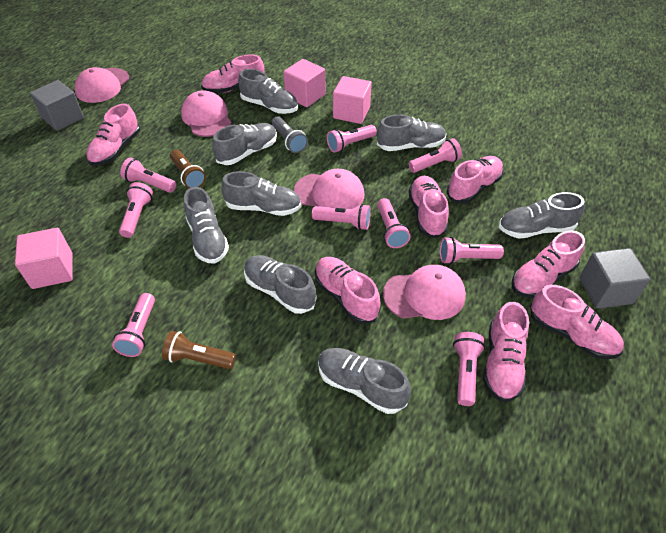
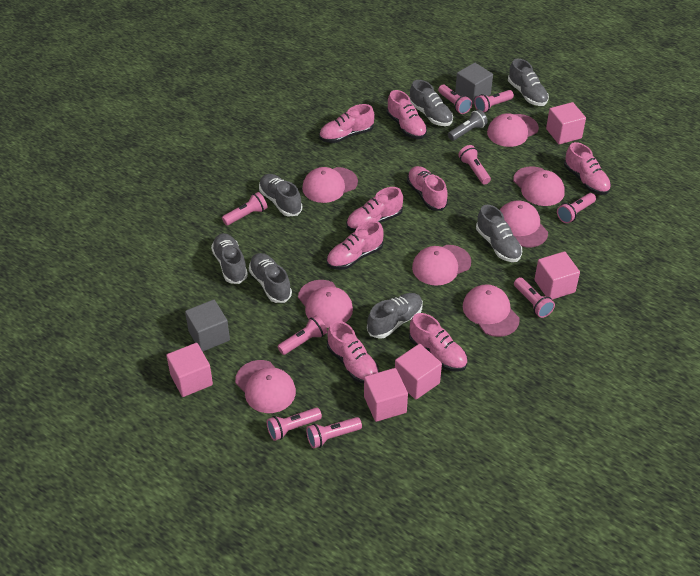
brown flashlight: [162,331,236,369] [170,150,206,188] = 2 -> none = 0
grey shoe: [184,187,229,264] [212,123,277,165] [221,171,301,216] [238,69,298,114] [244,255,316,314] [318,348,411,414] [377,114,446,151] [499,192,585,239] = 8 -> [211,233,248,284] [249,253,292,303] [259,174,302,217] [367,293,423,339] [410,80,453,126] [476,205,522,262] [508,59,549,106] = 7
pink cap: [75,67,129,103] [181,91,231,137] [294,169,364,209] [383,265,466,320] = 4 -> [235,360,296,413] [298,280,353,328] [302,167,358,203] [412,245,471,286] [463,284,519,337] [487,113,539,147] [500,200,548,247] [513,166,565,206] = 8
pink cube: [15,228,73,289] [283,59,326,107] [333,76,372,124] = 3 -> [166,343,213,397] [364,368,408,422] [395,344,442,400] [534,251,580,300] [546,102,586,144] = 5

